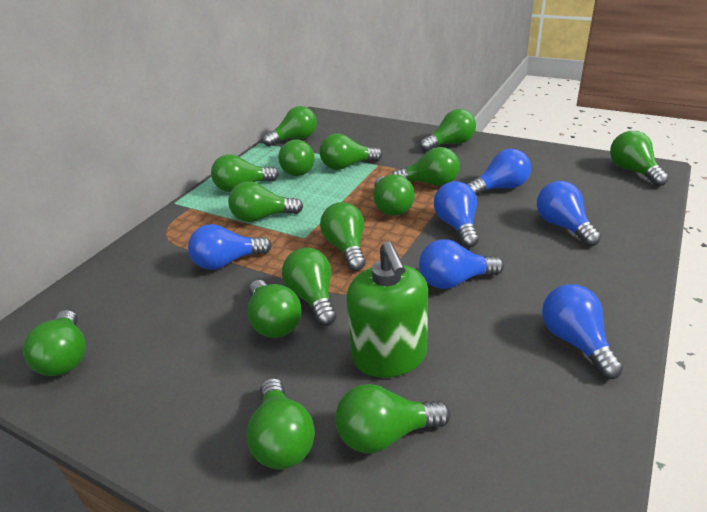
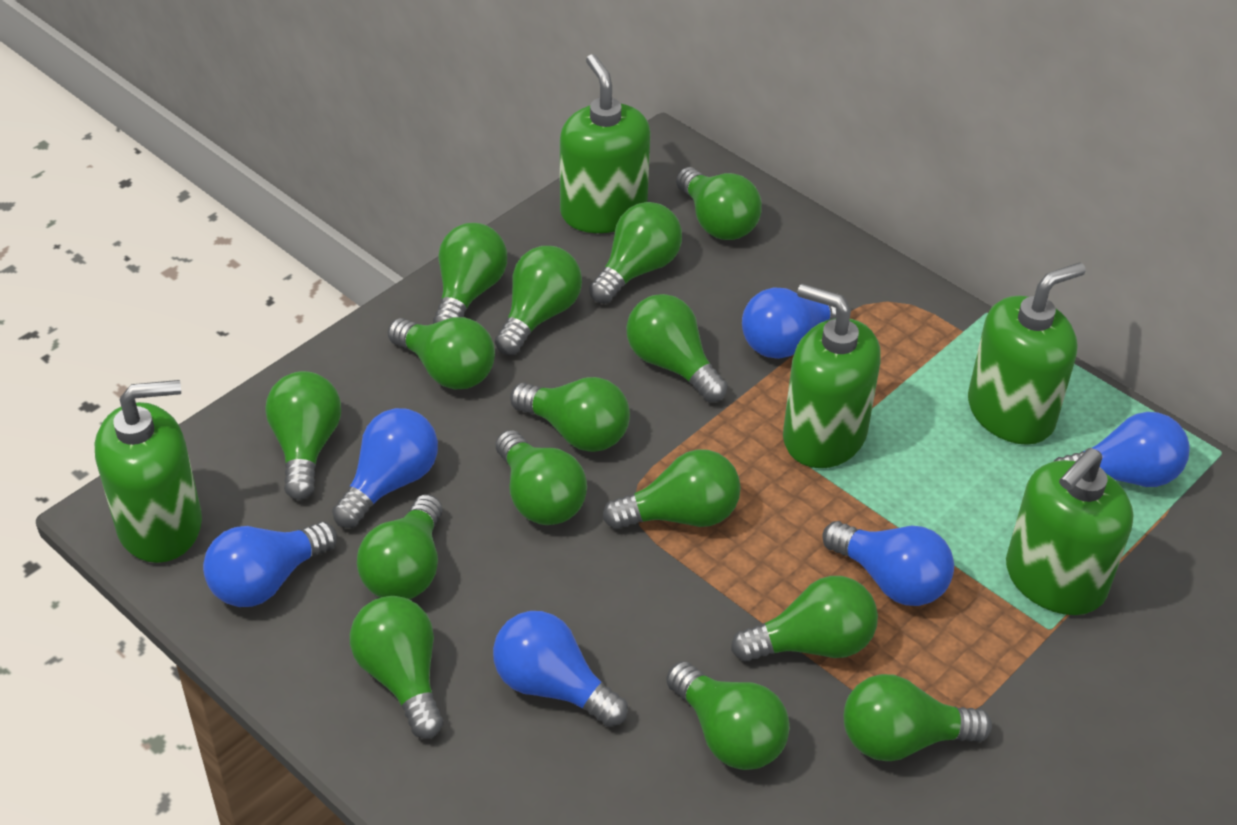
green soap dispenser: [346,241,428,378] = 1 -> [95,380,202,563] [560,54,650,233] [783,284,881,468] [968,262,1086,445] [1006,448,1133,615] = 5

